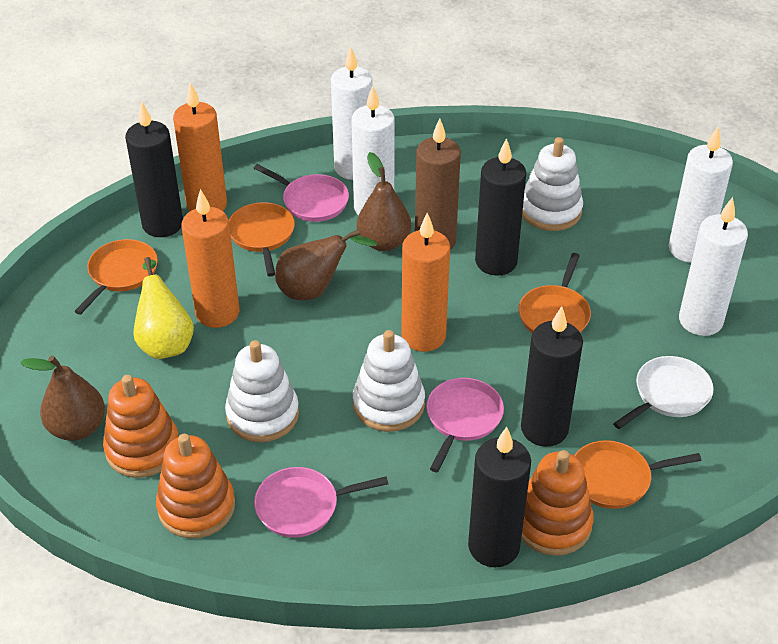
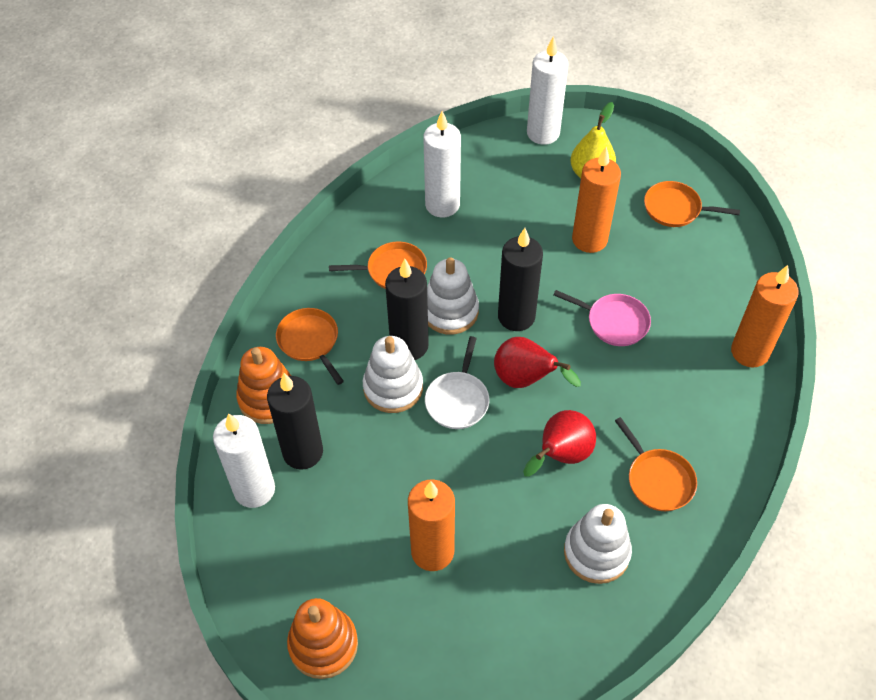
black candle: [125,102,183,237] [468,427,531,567] [475,138,526,276] [521,306,583,447] = 4 -> [267,373,323,470] [385,259,429,360] [498,228,543,331] = 3
brown candle: [415,118,461,250] = 1 -> none = 0
brown pear: [20,355,105,441] [275,229,377,300] [357,152,411,251] = 3 -> none = 0
orange stacking toy: [103,375,179,478] [156,434,235,539] [521,450,594,556] = 3 -> [236,347,292,424] [287,598,358,679] = 2
pink pan: [254,164,349,222] [254,467,388,538] [426,378,504,472] = 3 -> [553,290,651,346] = 1
red pear: none = 0 -> [494,337,581,388] [523,410,596,477] = 2
white candle: [331,47,373,180] [352,85,395,215] [669,127,733,263] [679,197,748,336] = 4 -> [213,413,275,508] [423,111,461,217] [527,36,569,145] = 3

